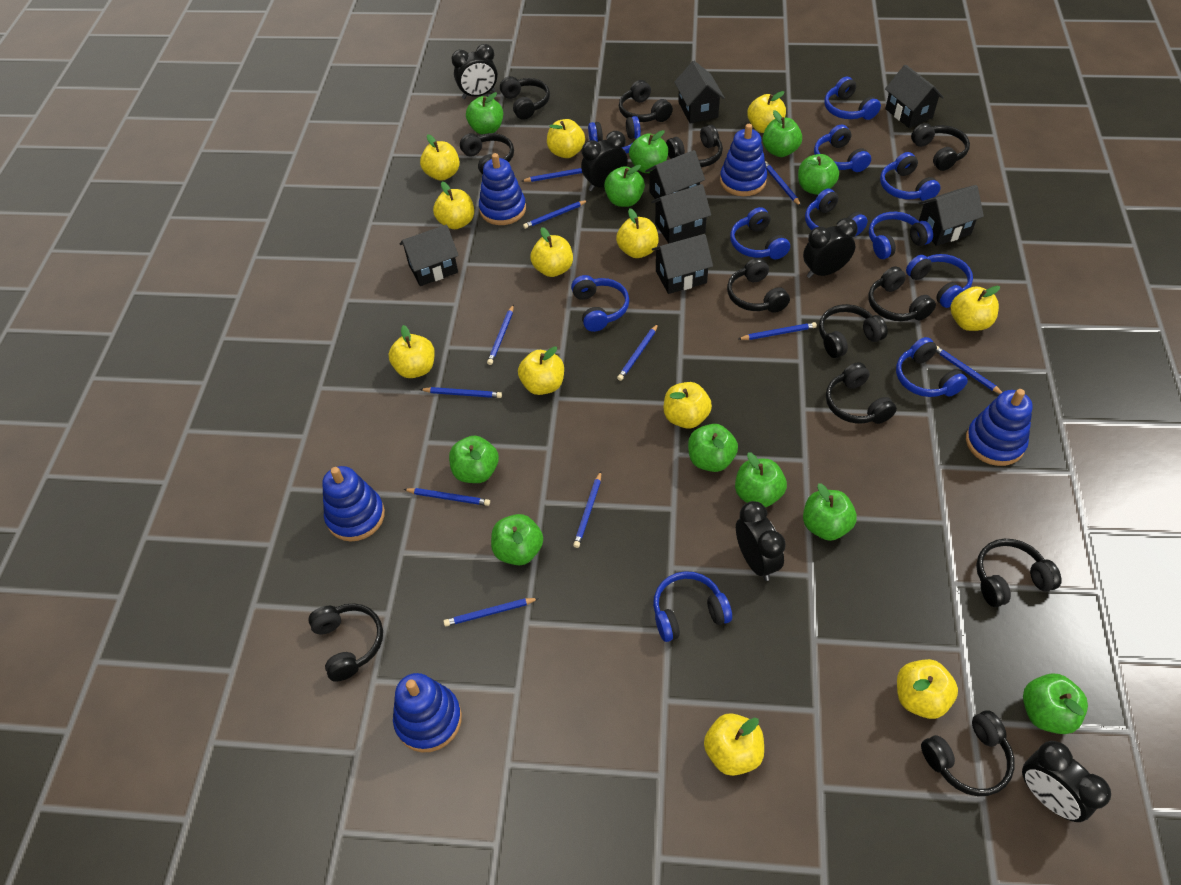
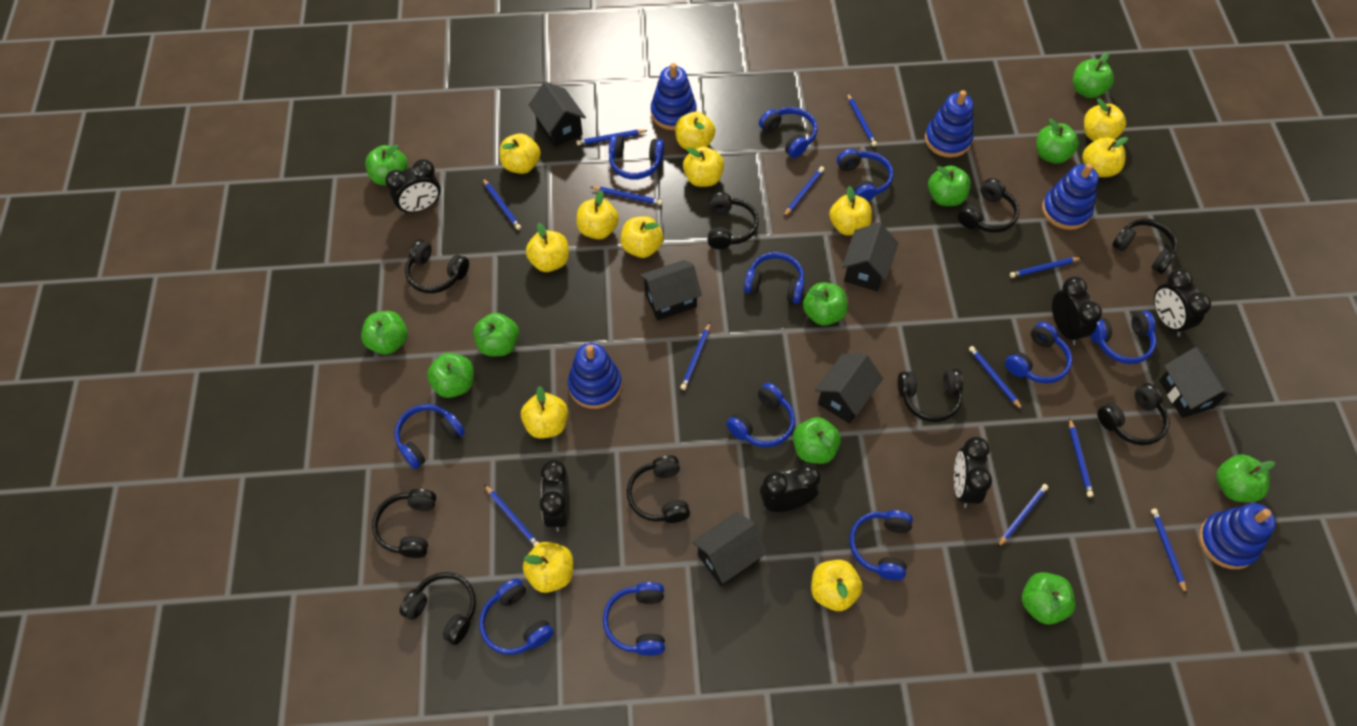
black clock: [451,44,498,99] [581,131,628,191] [736,501,786,581] [803,218,858,278] [1022,741,1111,822] = 5 -> [385,159,441,215] [540,460,570,531] [760,464,821,512] [954,437,992,508] [1052,276,1102,345] [1154,269,1211,336] = 6
black headphones: [308,603,383,682] [460,133,514,175] [500,76,550,120] [619,80,673,122] [666,125,723,167] [727,258,790,313] [819,304,888,358] [826,362,897,424] [868,266,936,321] [911,123,970,171] [921,710,1015,796] [976,539,1062,607] = 12 -> [372,489,436,558] [399,572,476,645] [405,240,469,293] [627,455,690,523] [708,192,759,249] [898,369,963,422] [958,178,1019,233] [1097,383,1170,445] [1112,219,1178,274] = 9
black house: [400,225,459,286] [645,150,705,199] [651,184,711,244] [652,234,713,294] [674,61,725,124] [885,65,944,128] [919,185,984,246] = 7 -> [529,82,586,147] [640,260,702,320] [692,512,768,586] [815,354,883,423] [842,223,898,291] [1159,347,1234,418] = 6
blue pencil: [404,488,490,506] [420,387,502,398] [443,598,539,626] [487,304,514,365] [522,168,582,182] [523,200,588,229] [573,471,601,548] [617,324,658,381] [738,322,817,340] [765,161,801,206] [936,345,1002,394] = 11 -> [483,179,521,230] [484,485,539,547] [576,130,648,145] [591,187,662,205] [681,323,710,390] [784,166,825,217] [847,93,877,146] [969,346,1023,410] [997,484,1048,548] [1010,257,1081,278] [1069,418,1094,497] [1151,509,1187,595] = 12

